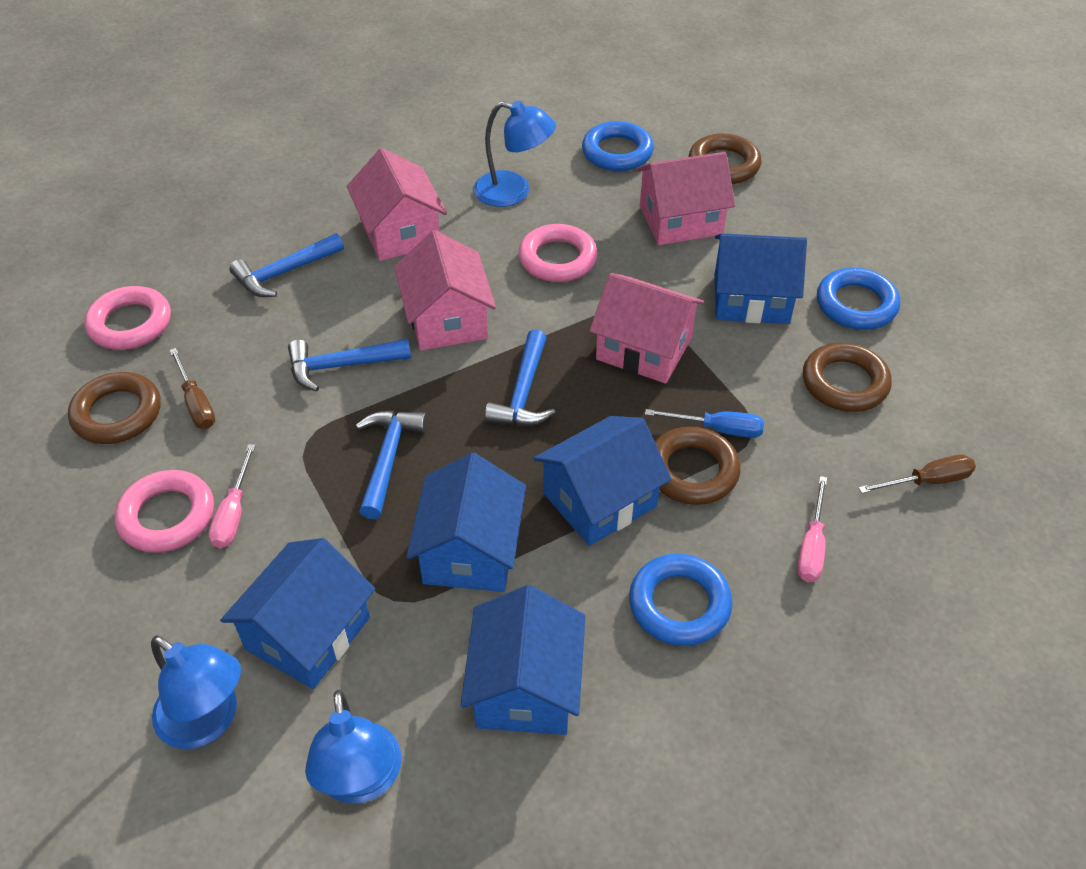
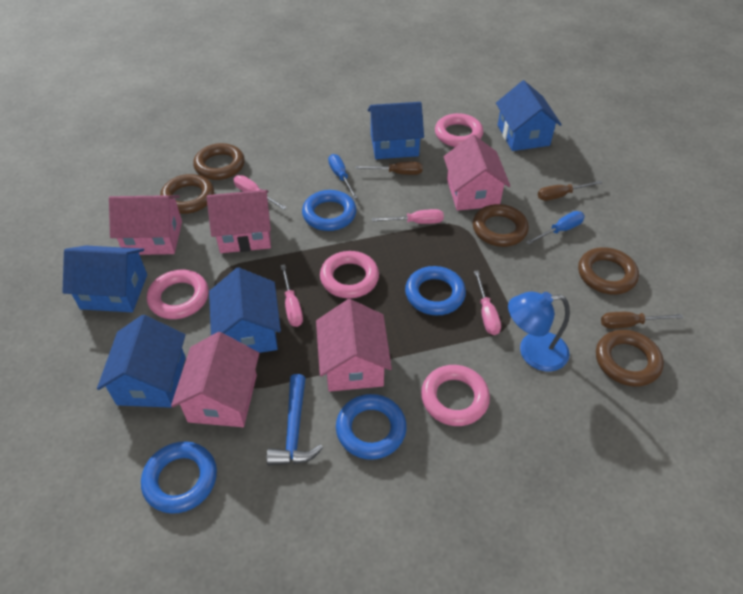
blue hammer: [229,233,344,297] [288,339,411,392] [355,410,427,519] [485,329,555,426] = 4 -> [267,374,323,466] = 1
blue lamp: [151,636,241,749] [305,690,401,804] [473,100,556,207] = 3 -> [508,291,570,372] = 1
blue ring: [582,121,654,171] [629,554,733,646] [817,268,900,330] = 3 -> [141,441,217,514] [302,190,357,231] [336,394,407,460] [405,266,466,316] = 4
blue screwdriver: [645,409,764,438] = 1 -> [328,154,358,199] [526,211,585,245] = 2
brown ring: [68,372,160,444] [655,427,740,505] [689,133,761,184] [803,343,892,412] = 4 -> [160,174,214,214] [193,143,245,180] [473,204,529,247] [578,247,639,295] [596,330,664,387] = 5
brown screwdriver: [170,348,215,429] [859,455,976,493] = 2 -> [356,162,423,175] [538,180,602,201] [601,312,683,329] = 3
pink house: [346,148,447,261] [394,230,496,351] [590,273,704,384] [636,152,735,245] = 4 -> [109,195,182,255] [171,332,259,427] [207,190,271,253] [316,299,392,391] [444,135,510,211] = 5
pink ring: [84,286,171,350] [115,470,214,553] [518,224,598,282] = 3 -> [147,270,209,319] [320,251,379,299] [421,365,490,426] [435,113,483,147] = 4
pink screwdriver: [209,444,256,548] [797,476,827,582] = 2 -> [233,175,287,210] [281,264,303,327] [372,209,444,224] [474,271,501,335] = 4

